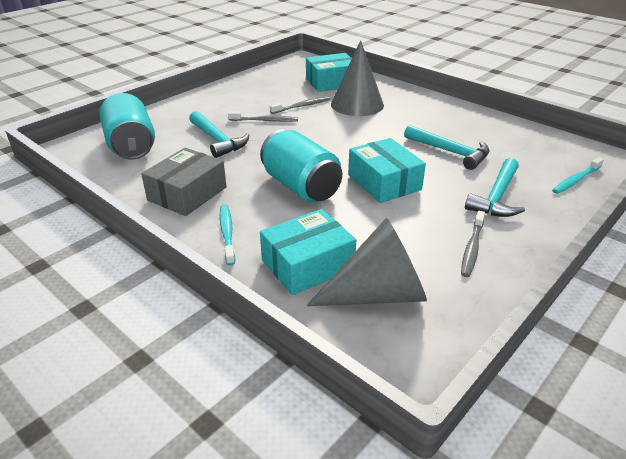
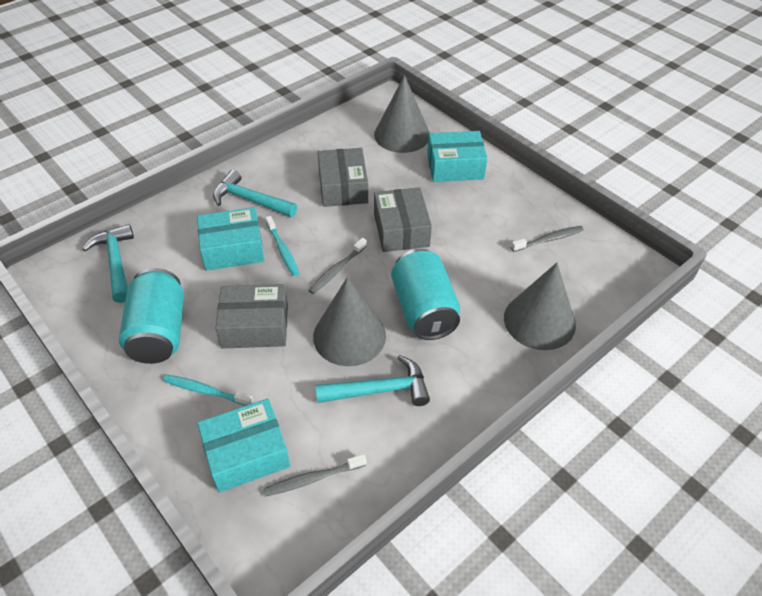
grey box: [141,148,227,216] = 1 -> [215,284,288,349] [318,148,368,207] [374,187,432,252] = 3
grey cone: [306,218,427,306] [331,40,384,116] = 2 -> [313,278,386,366] [374,75,430,153] [504,263,576,350] = 3

